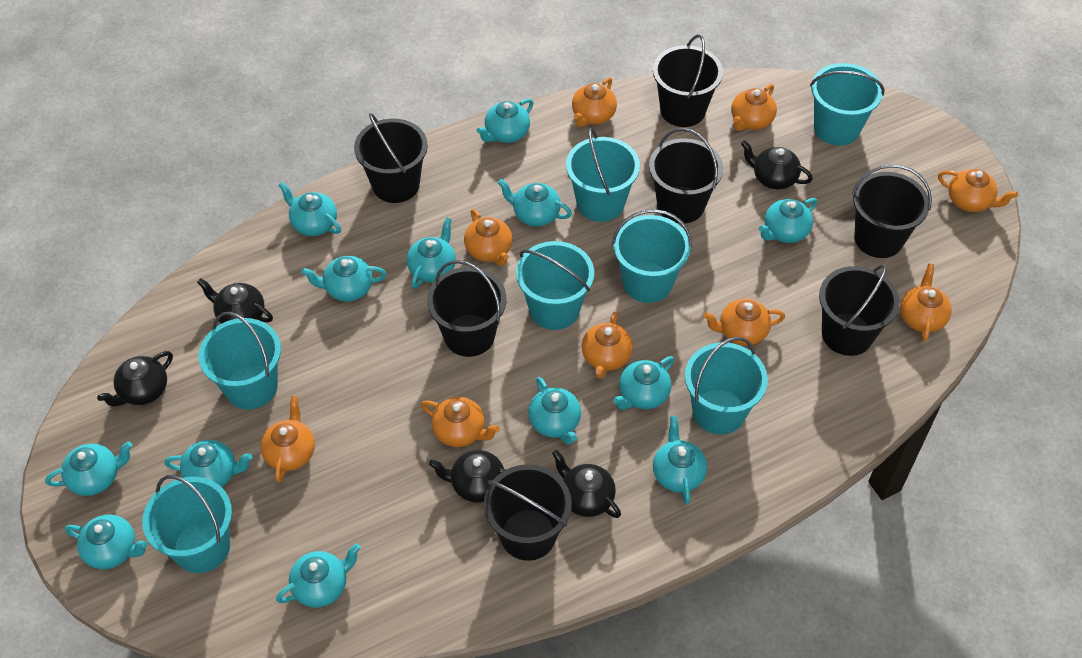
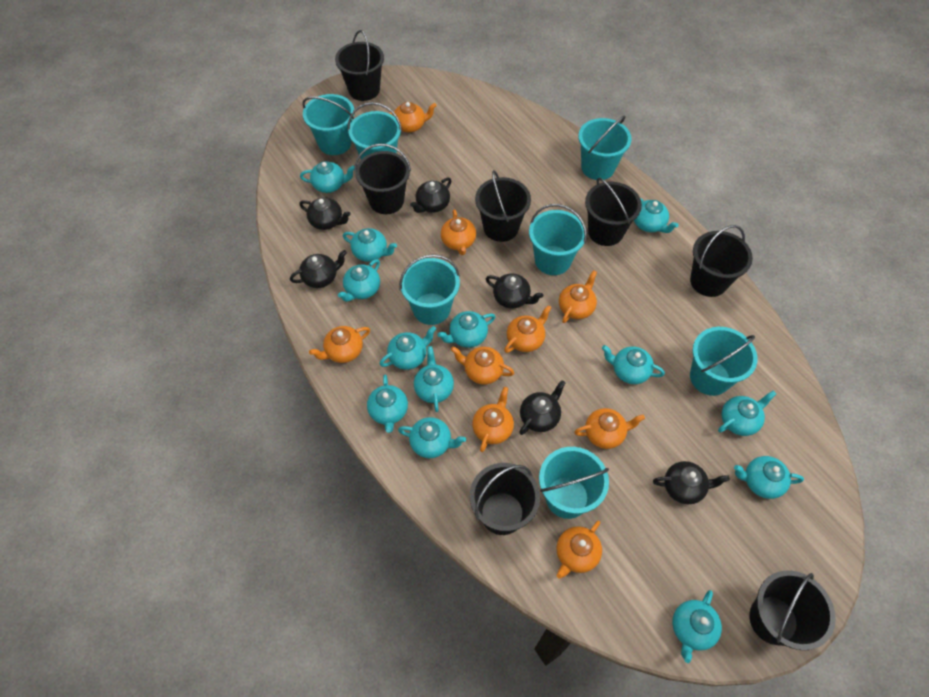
black teapot: [97,351,173,406] [197,278,273,324] [429,450,507,503] [552,450,621,518] [741,140,813,190] = 5 -> [290,250,347,288] [299,197,351,230] [410,177,451,213] [486,273,543,309] [519,380,566,435] [653,461,730,504] = 6

